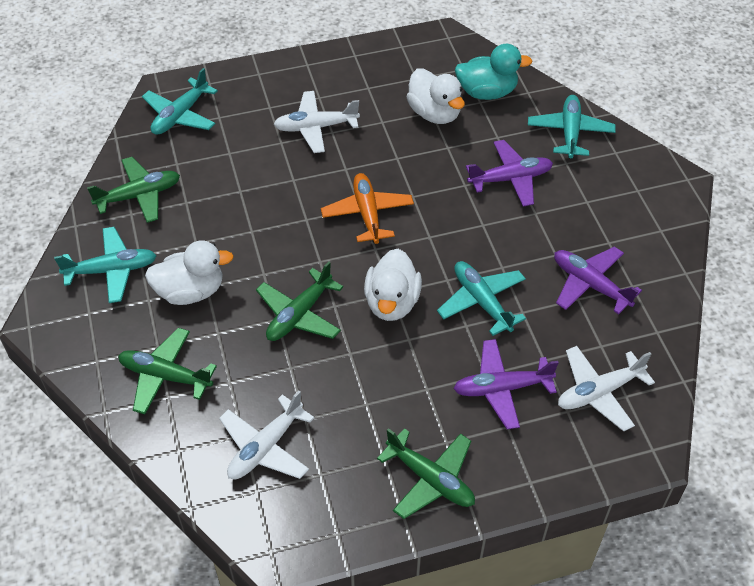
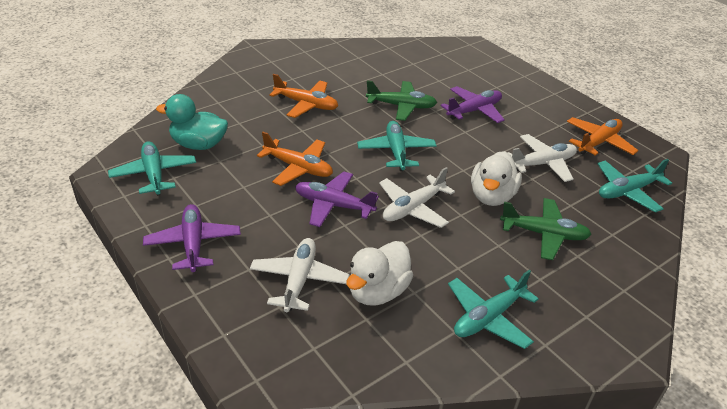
green plane: [87,157,180,223] [118,328,217,414] [256,261,343,341] [377,428,475,519] = 4 -> [366,80,437,121] [500,198,592,260] = 2
orange plane: [321,173,414,244] = 1 -> [257,132,333,186] [269,74,338,118] [567,117,638,156] = 3
white duck: [145,241,234,305] [364,249,422,321] [407,69,465,124] = 3 -> [346,241,413,306] [471,151,522,206] = 2

